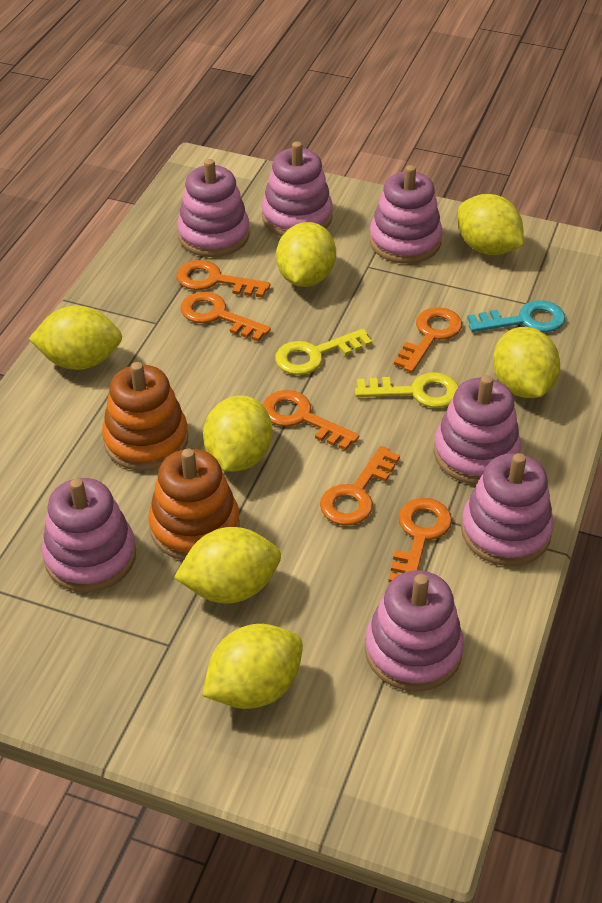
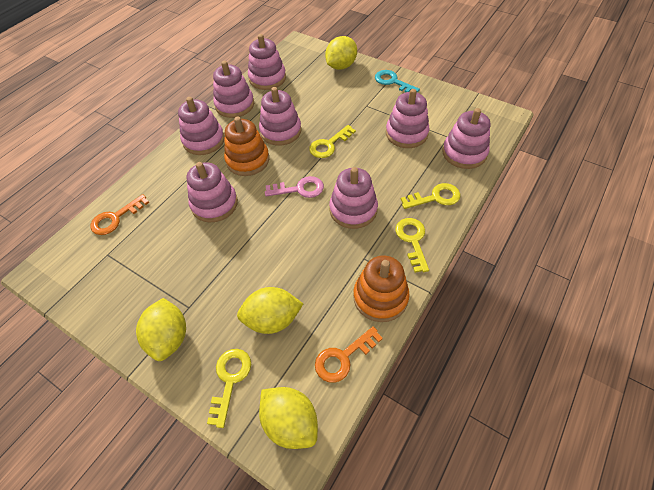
orange key: [176,260,271,298] [181,292,271,342] [262,390,359,451] [320,446,400,525] [388,498,452,582] [394,307,462,373] = 6 -> [91,194,149,235] [315,326,383,383] = 2
pink key: none = 0 -> [265,176,324,198] = 1
pink stacking toy: [42,478,136,592] [177,159,250,257] [262,141,333,236] [365,570,464,692] [369,165,442,264] [434,375,521,485] [461,453,554,566] = 7 -> [178,97,225,155] [187,162,238,222] [213,61,254,118] [248,34,286,90] [259,87,302,145] [329,167,378,229] [386,89,429,148] [442,108,490,169] = 8
yellow key: [275,329,372,375] [355,372,459,408] = 2 -> [207,349,251,428] [309,125,356,158] [395,218,429,273] [401,183,460,209] = 4
yellow lemon: [29,306,122,370] [174,527,281,603] [202,624,303,709] [203,396,272,472] [276,222,336,287] [458,194,524,255] [493,327,560,398] = 7 -> [136,298,186,361] [237,287,303,334] [259,387,318,449] [325,36,357,70] = 4

